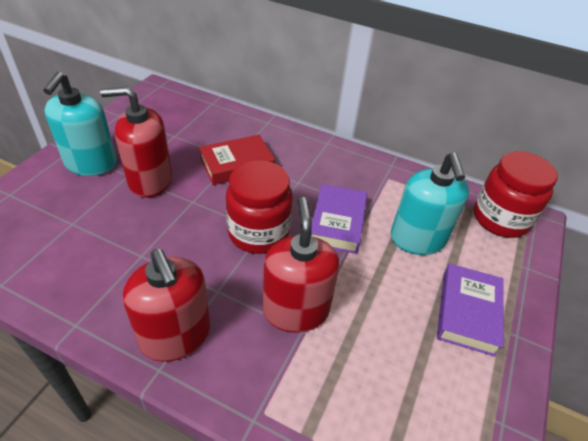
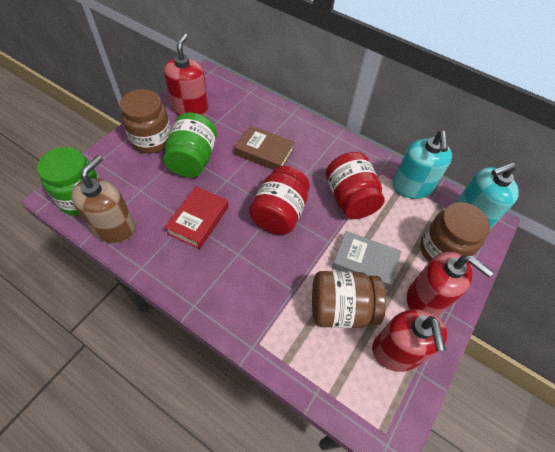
brown book: none = 0 -> [235,125,295,170] = 1
brown jar: none = 0 -> [120,89,171,154] [312,271,386,328] [420,202,490,262] = 3
brown soap dispenser: none = 0 -> [71,155,135,243] = 1
green jar: none = 0 -> [37,147,100,216] [163,112,217,177] = 2
grey book: none = 0 -> [332,231,402,290] = 1
purple book: [311,184,367,254] [437,264,504,357] = 2 -> none = 0

